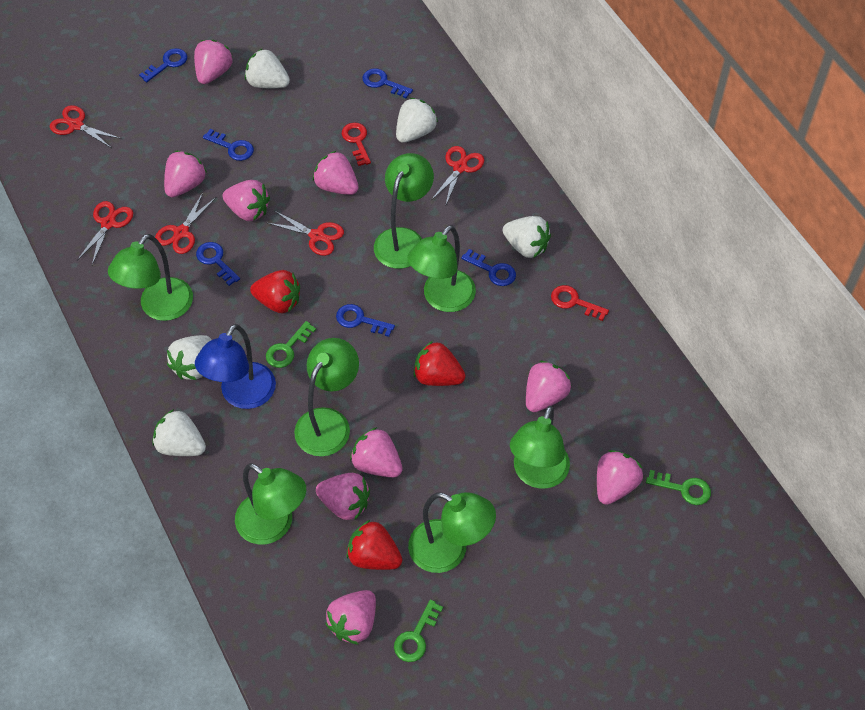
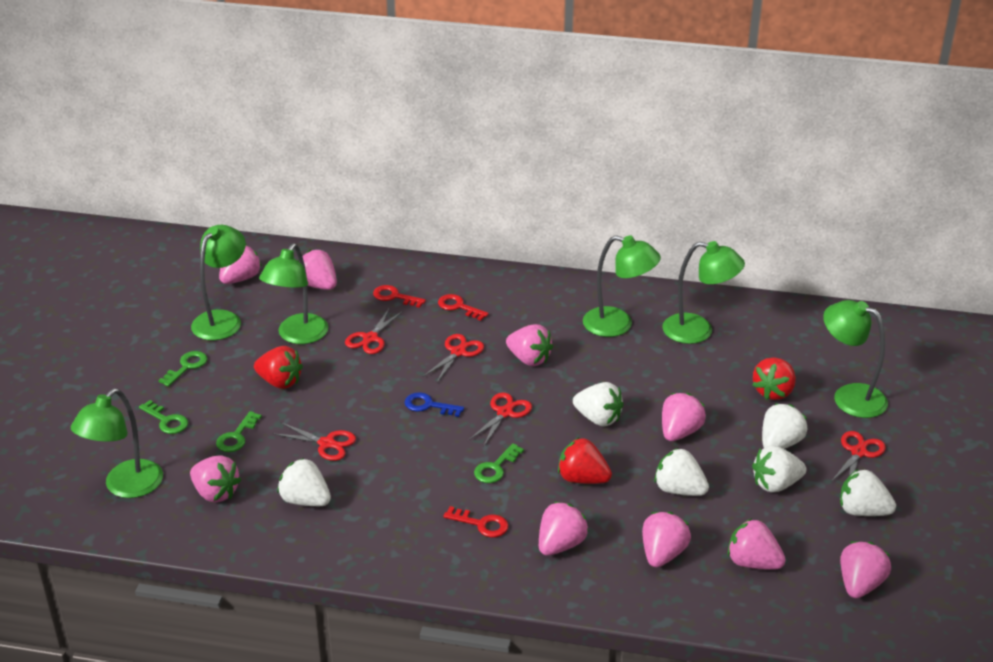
blue key: [139,48,188,83] [196,242,240,286] [203,129,254,161] [336,304,395,337] [363,68,413,98] [461,249,516,286] = 6 -> [405,392,464,417] = 1
blue lamp: [195,324,276,409] = 1 -> none = 0
green key: [266,321,316,368] [394,599,443,662] [646,470,711,505] = 3 -> [139,400,188,434] [158,351,207,387] [216,411,262,452] [474,443,524,483] = 4
green lamp: [108,234,193,321] [235,463,306,545] [294,338,359,457] [374,153,434,269] [407,225,476,312] [408,492,496,573] [510,406,570,489] = 7 -> [71,388,163,498] [191,225,246,340] [259,243,328,344] [583,235,661,337] [662,241,745,344] [823,300,888,418] = 6
red key: [342,122,371,166] [551,285,609,321] = 2 -> [373,285,426,308] [438,294,489,321] [443,506,509,538] = 3
white strawberry: [152,409,206,456] [167,335,212,380] [245,48,290,88] [396,98,438,143] [503,216,551,258] = 5 -> [277,458,331,506] [573,382,624,426] [654,448,709,496] [752,445,806,492] [762,403,807,449] [840,469,896,516] = 6

